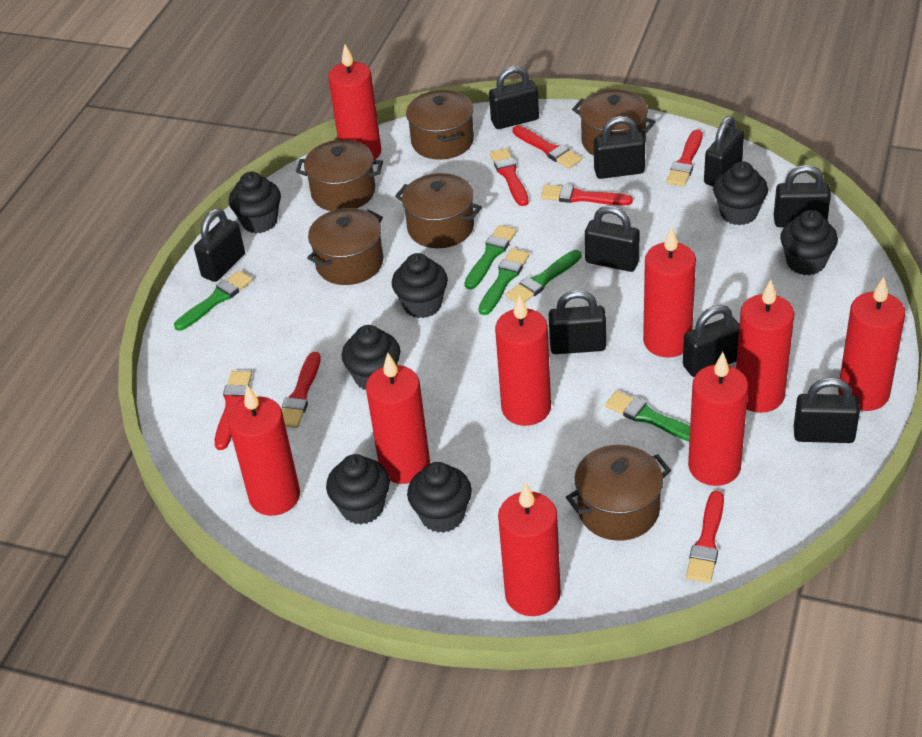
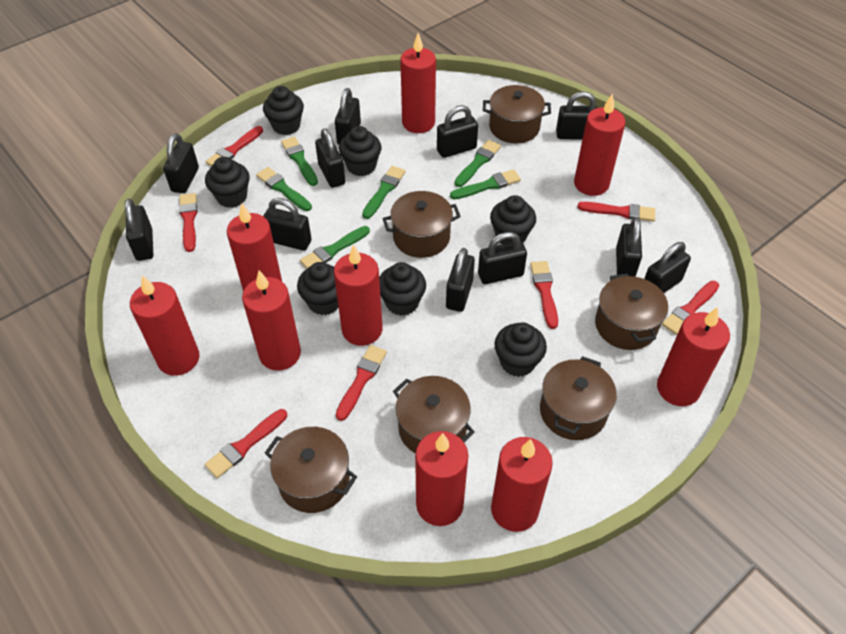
black padlock: [194,209,245,282] [489,66,539,129] [549,290,606,354] [585,206,640,272] [594,116,645,179] [683,305,740,377] [704,116,744,186] [774,165,831,227] [794,377,860,443] = 9 -> [125,199,153,261] [163,133,199,193] [263,198,311,251] [315,128,345,188] [335,88,361,144] [437,105,478,158] [446,248,475,312] [478,232,527,284] [556,92,599,140] [616,217,642,277] [644,242,691,293] = 11
green brush: [174,270,253,331] [464,225,517,289] [479,248,530,315] [506,250,582,303] [605,391,690,442] = 5 -> [256,167,312,211] [281,136,318,186] [300,226,370,268] [362,166,405,219] [450,169,521,199] [454,140,501,187] = 6

